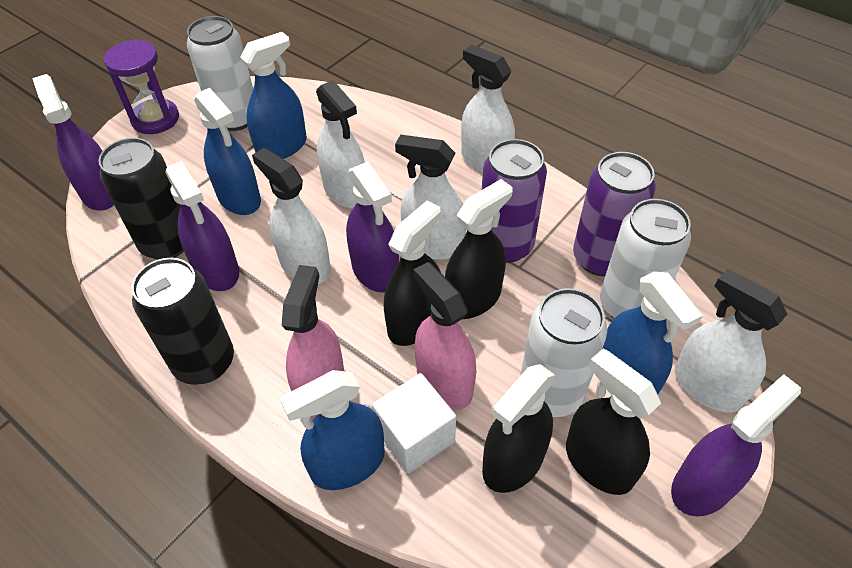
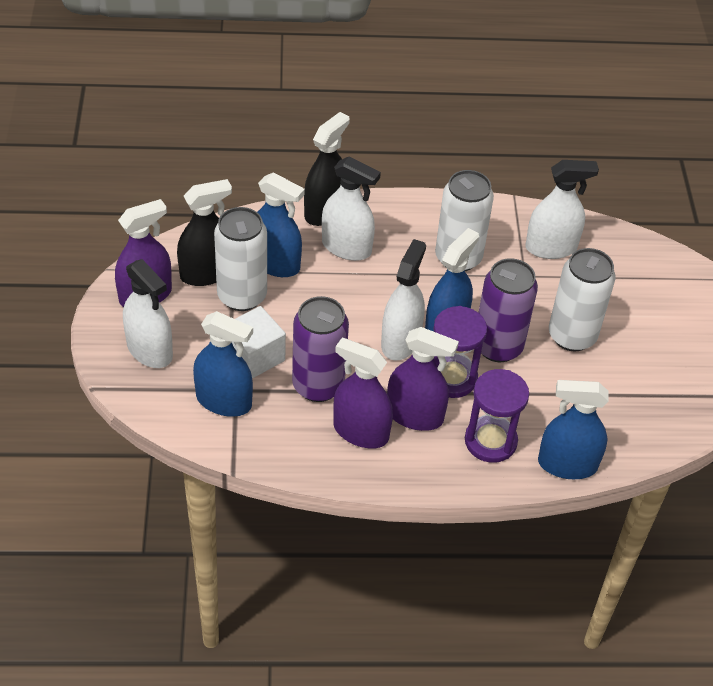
black can: [98,138,184,260] [131,258,234,385] = 2 -> none = 0
black spray bottle: [384,200,441,346] [445,179,513,319] [482,364,555,493] [566,348,661,495] = 4 -> [177,179,232,286] [304,112,350,226] = 2
pink spray bottle: [282,265,344,419] [414,262,476,410] = 2 -> none = 0
purple hourglass: [104,39,179,134] = 1 -> [433,306,487,398] [465,369,529,463] = 2
purple spray bottle: [32,74,114,210] [165,161,239,291] [346,161,399,293] [671,374,801,517] = 4 -> [115,199,172,307] [333,338,393,449] [387,327,459,431] = 3
white spray bottle: [252,148,331,284] [316,80,365,208] [395,135,466,260] [461,45,515,173] [675,269,788,413] = 5 -> [123,259,173,368] [322,156,381,261] [381,239,426,360] [526,160,599,259] = 4

